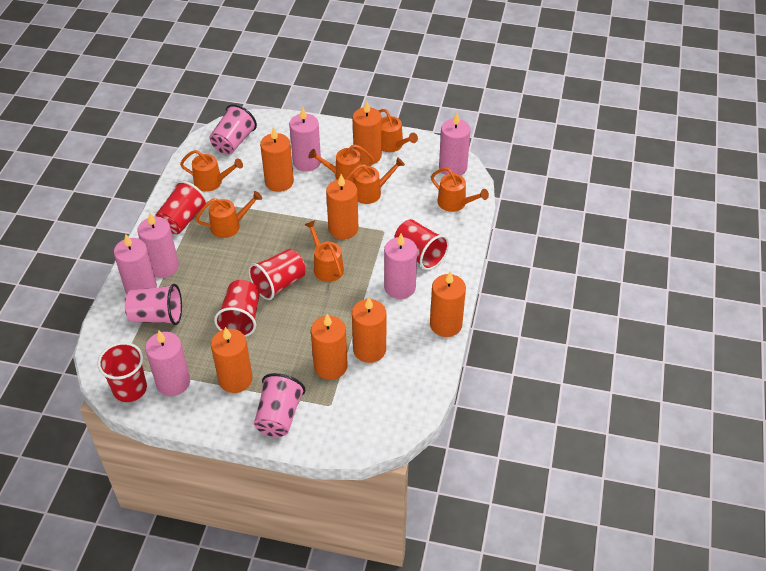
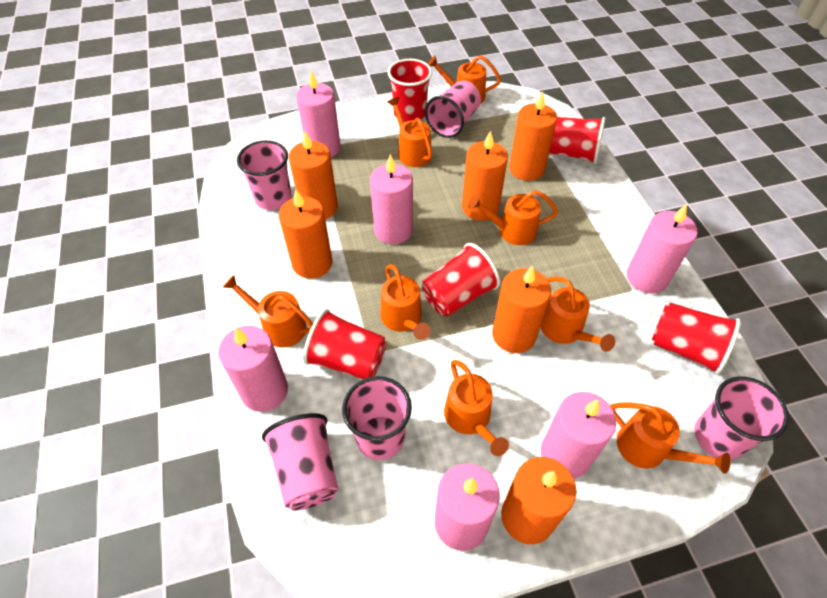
orange candle: [211,327,253,393] [260,127,294,192] [311,314,348,380] [326,174,358,239] [352,297,386,363] [353,101,382,165] [430,271,466,337] = 7 -> [279,190,333,279] [289,131,338,219] [462,130,508,221] [492,265,551,353] [501,457,576,544] [509,92,557,181] = 6
orange watering can: [180,150,243,192] [196,191,262,238] [304,220,344,282] [308,144,374,182] [346,157,405,204] [378,109,418,152] [431,168,489,212] = 7 -> [223,275,313,348] [380,264,431,340] [388,97,432,167] [428,56,501,104] [444,360,509,456] [468,190,558,245] [541,276,615,352] [610,403,731,474] = 8
pink cup: [125,284,182,325] [209,104,257,154] [254,373,305,437] = 3 -> [237,140,292,210] [262,413,338,510] [342,376,412,460] [425,81,481,138] [695,376,789,460] = 5

